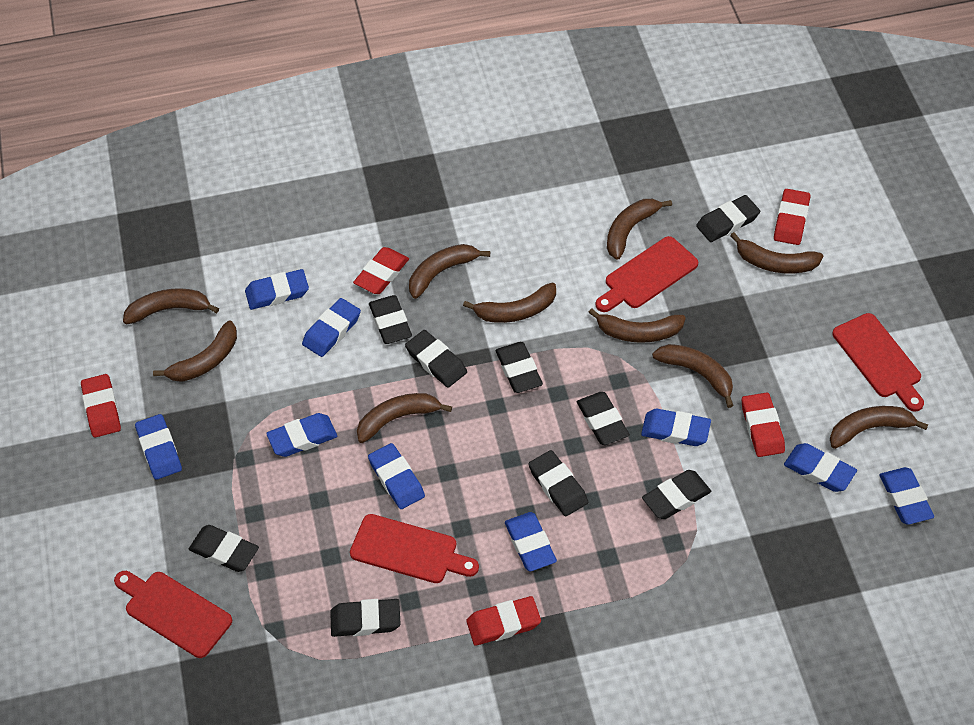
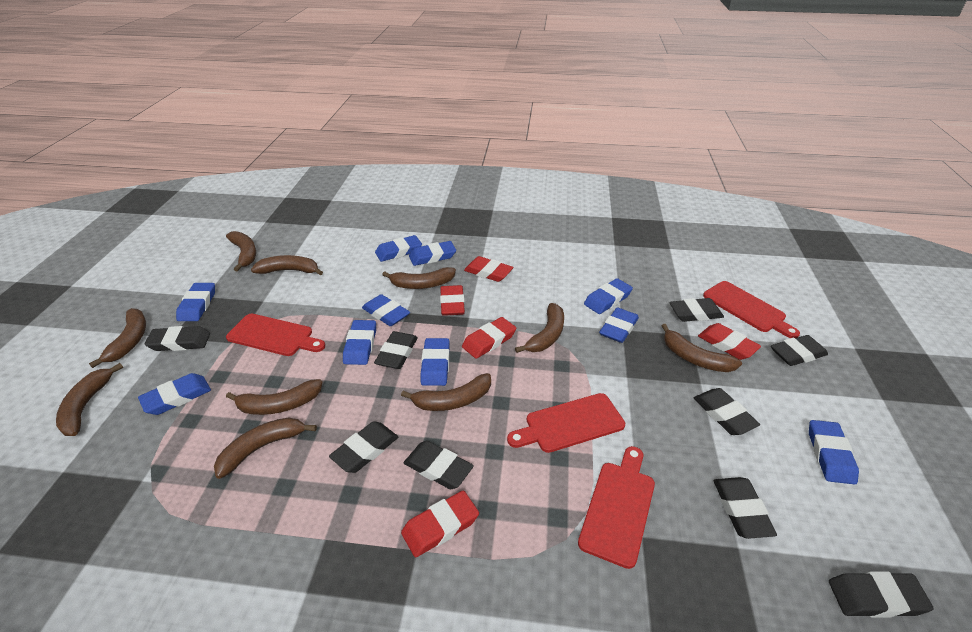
blue eraser: [135,414,182,480] [245,269,309,310] [266,413,337,457] [302,298,361,357] [368,443,425,509] [505,512,557,571] [641,409,711,446] [784,443,857,492] [880,467,934,525] = 9 -> [138,373,211,415] [176,283,215,321] [343,320,376,365] [362,294,410,326] [375,235,422,262] [409,241,456,266] [421,338,450,386] [584,278,633,314] [599,307,639,343] [809,420,859,484] = 10

